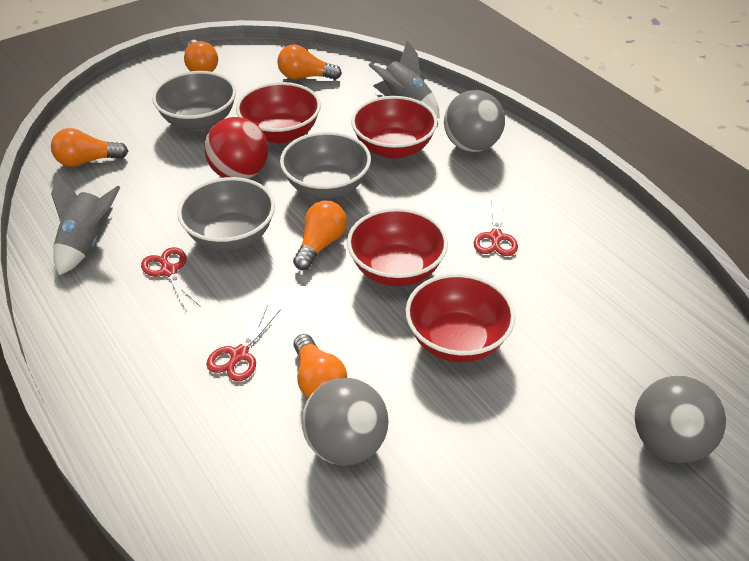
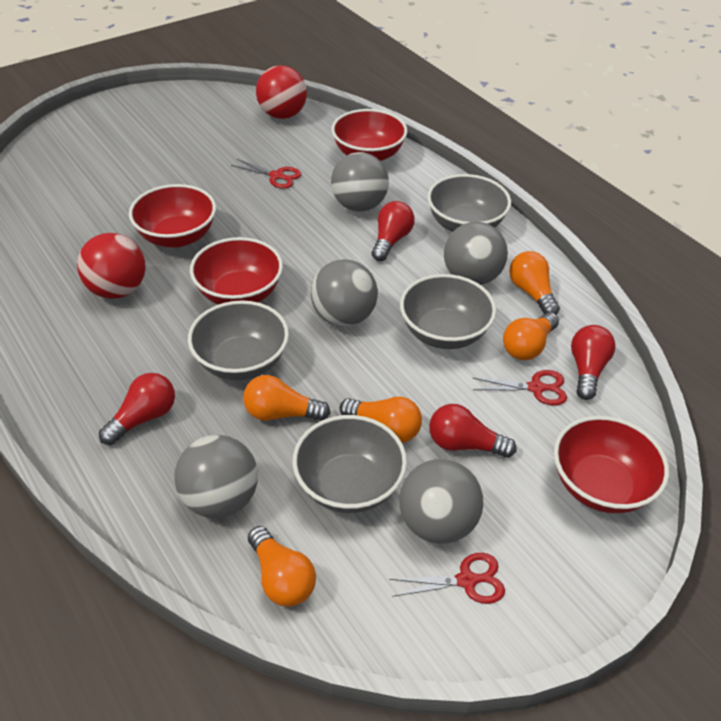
grey ball: [302,378,389,465] [444,90,505,152] [635,375,726,463] = 3 -> [174,435,258,518] [311,259,378,327] [331,152,389,212] [399,459,484,544] [444,222,508,285] = 5
grey bowl: [152,71,236,131] [177,177,275,251] [280,132,371,199] = 3 -> [188,301,289,380] [293,415,407,513] [400,274,496,349] [427,174,511,232] = 4
grey rocket: [51,174,120,275] [368,41,440,118] = 2 -> none = 0
red ball: [204,117,268,179] = 1 -> [77,233,146,299] [256,65,307,119] = 2
red light bulb: none = 0 -> [99,373,175,445] [372,201,415,261] [429,404,516,458] [571,325,616,400] = 4

